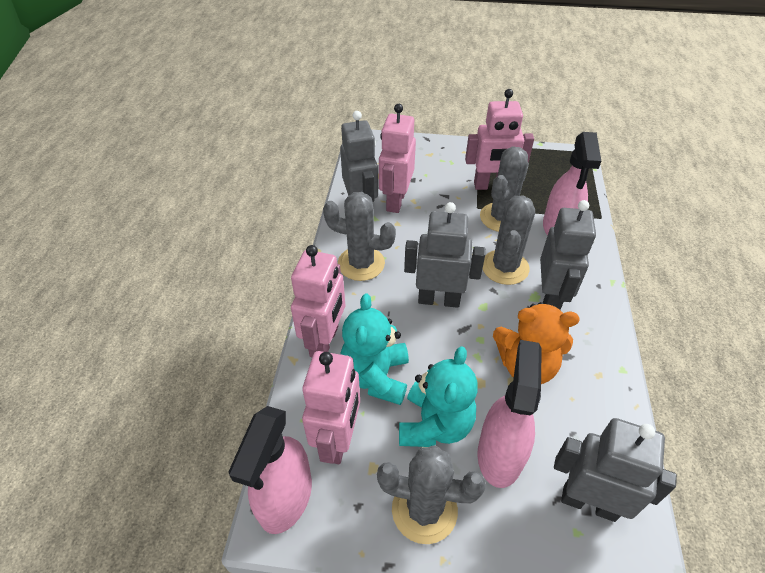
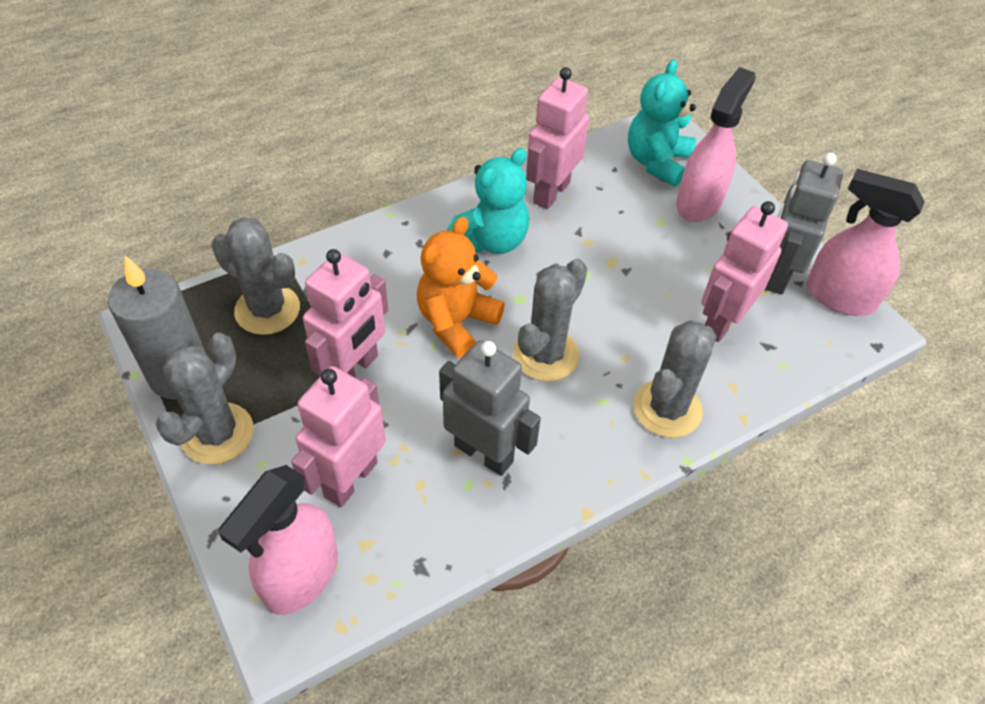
grey candle: none = 0 -> [108,256,206,399] = 1
grey robot: [340,111,378,202] [404,202,485,308] [540,200,596,310] [554,418,677,522] = 4 -> [439,340,541,476] [765,153,843,295] = 2

